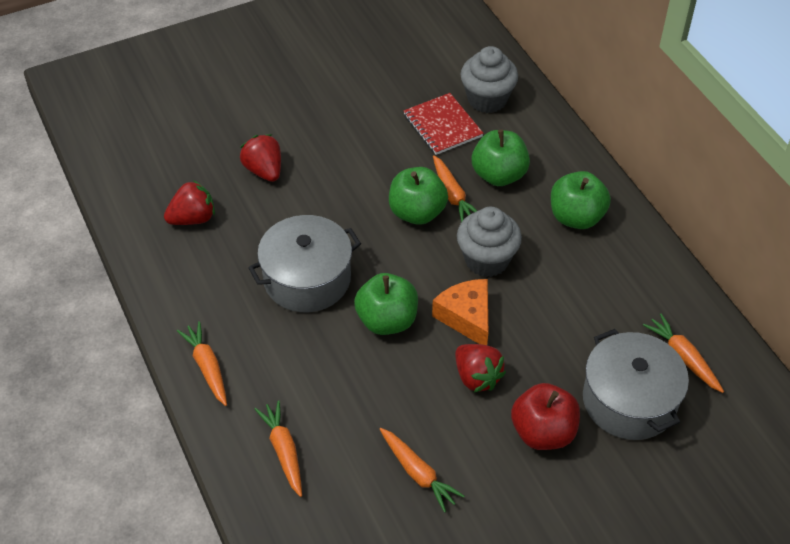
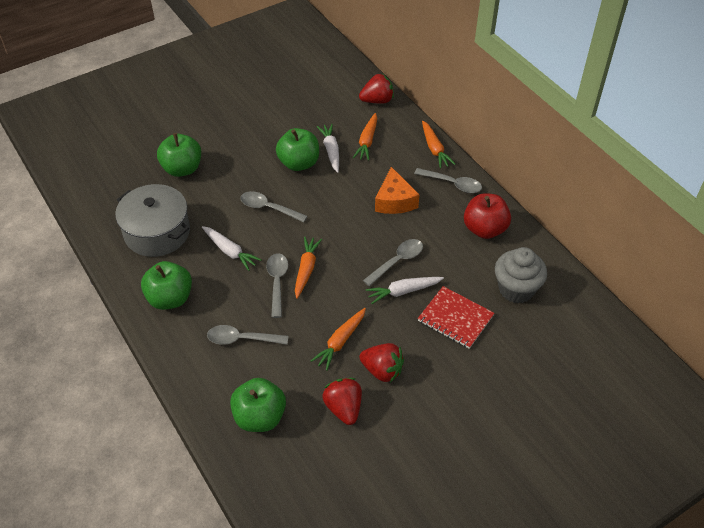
grey cupcake: [457,207,522,277] [461,46,518,113] = 2 -> [495,247,547,304] = 1
grey pot: [248,215,361,312] [583,329,689,440] = 2 -> [115,184,190,257] = 1
grey spoon: none = 0 -> [207,325,288,345] [240,191,307,223] [266,253,288,318] [363,239,423,286] [414,168,482,193] = 5
orange carrot: [177,321,227,406] [255,400,302,497] [380,428,464,513] [433,155,477,222] [643,314,724,393] = 5 -> [295,237,322,299] [311,308,366,371] [353,113,377,161] [422,121,456,168] = 4
white carrot: none = 0 -> [202,226,261,271] [317,124,339,173] [366,277,444,304] = 3

